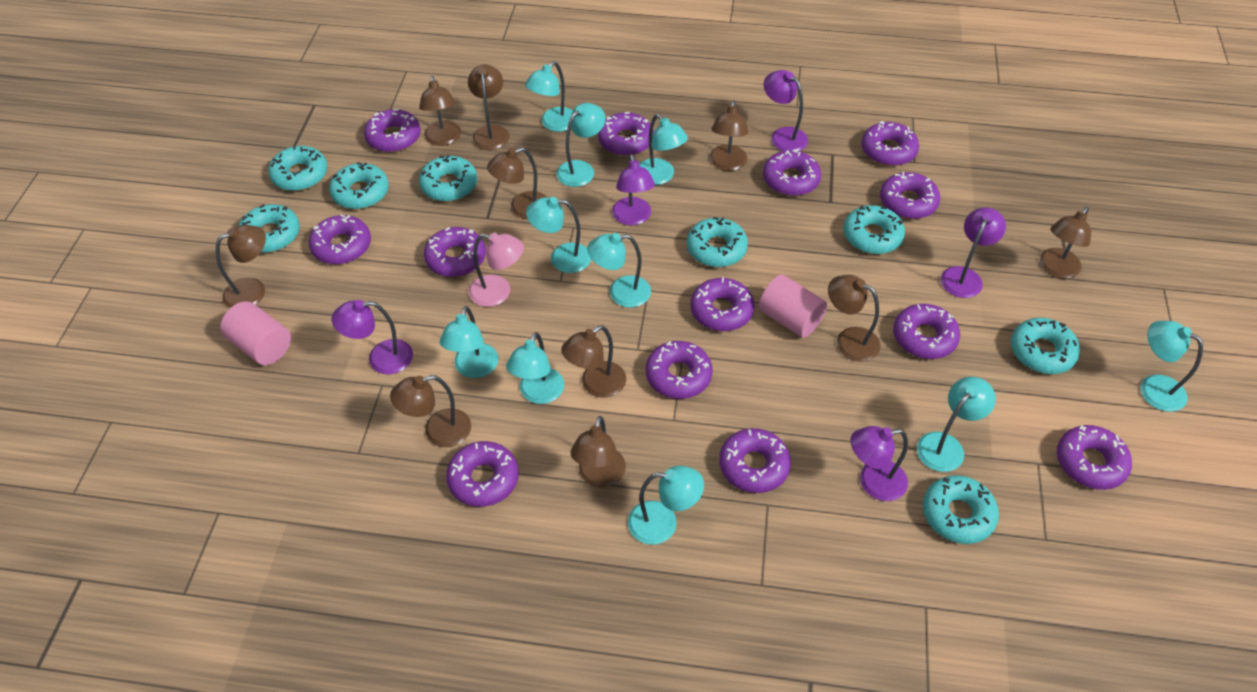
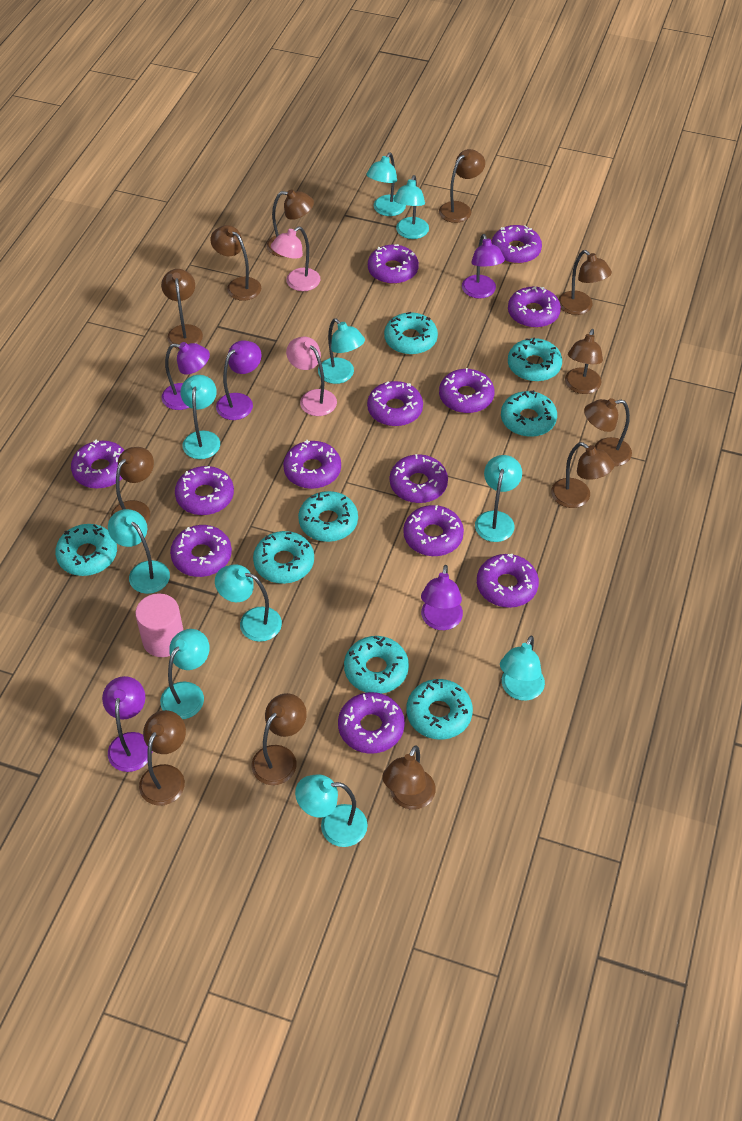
brown lamp: [216,225,266,308] [390,375,471,447] [419,76,461,146] [468,64,510,150] [487,147,547,219] [561,325,626,397] [570,416,626,487] [710,100,748,171] [828,275,881,362] [1039,207,1091,279] = 10 -> [111,447,154,523] [139,710,186,806] [161,269,203,349] [210,225,261,301] [252,693,307,785] [267,189,314,257] [382,746,436,810] [439,149,485,223] [551,442,614,508] [558,250,612,315] [565,329,603,394] [584,398,632,466] = 12
pink cylinder: [220,301,291,365] [759,274,827,338] = 2 -> [135,593,183,657] = 1
pink lamp: [469,233,524,307] = 1 -> [271,227,320,291] [286,337,337,416] = 2

